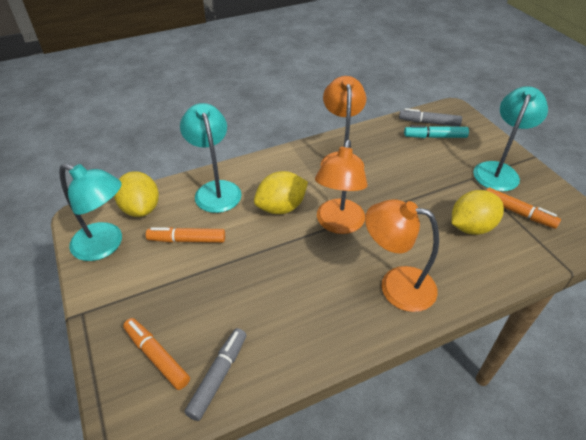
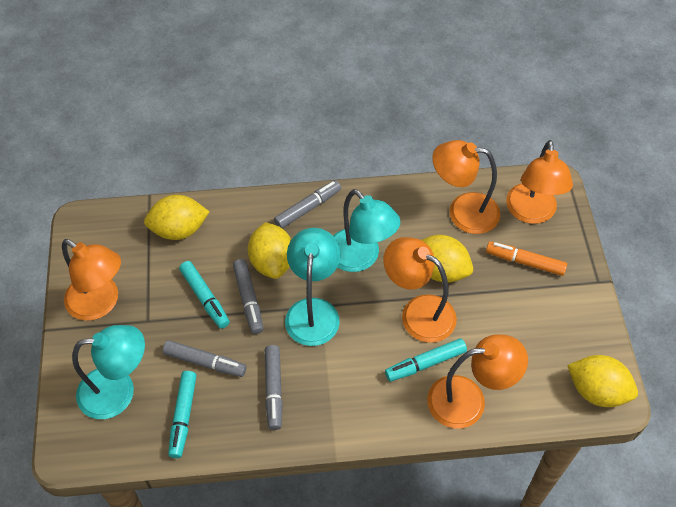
grey marker: [185,328,246,421] [399,108,462,127] = 2 -> [163,340,246,377] [233,259,263,334] [265,345,283,430] [274,180,341,229] = 4
orange lamp: [315,140,367,234] [321,76,366,168] [365,199,439,312] = 3 -> [62,239,121,321] [383,237,457,343] [427,335,528,428] [432,140,500,234] [506,140,573,224] = 5
orange marker: [123,318,190,390] [146,227,225,243] [486,188,561,229] = 3 -> [486,241,567,276] = 1
turquoise marker: [404,125,469,138] = 1 -> [168,371,197,458] [179,261,230,329] [385,338,467,381] = 3
yellow lemon: [114,171,159,217] [254,171,308,214] [452,190,504,235] = 3 -> [144,195,209,240] [248,222,291,279] [422,235,473,282] [567,355,638,407] = 4

